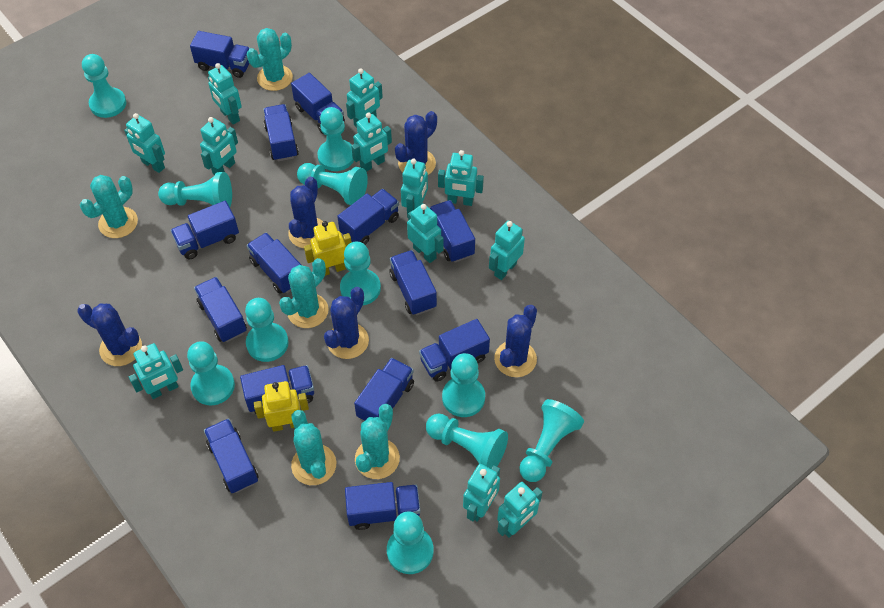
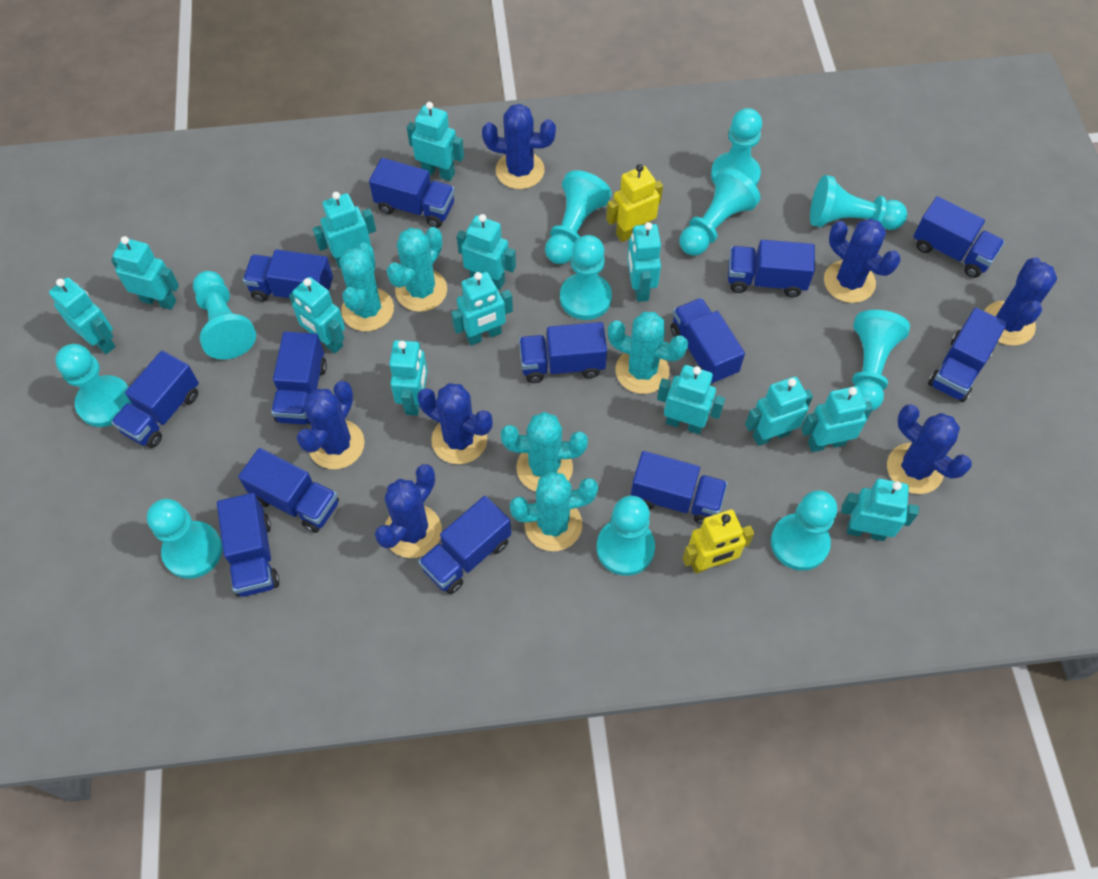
blue cactus: [78,304,142,366] [288,177,323,248] [324,287,369,359] [395,111,437,175] [494,305,537,377] = 5 -> [296,381,365,469] [375,464,442,558] [417,383,493,464] [482,104,556,189] [824,219,901,303] [887,404,972,494] [984,257,1057,346] = 7
blue truck: [170,201,239,259] [190,31,250,78] [194,277,247,342] [204,418,258,493] [240,365,314,414] [247,233,301,294] [263,104,299,161] [291,73,345,134] [337,189,399,245] [345,482,420,530] [354,358,414,421] [390,250,437,315] [419,319,490,382] [429,200,475,263] = 14 -> [111,351,199,448] [217,493,280,597] [238,448,339,533] [243,249,333,302] [271,331,327,425] [369,158,455,228] [418,496,511,594] [519,322,607,383] [631,451,728,525] [670,298,745,384] [728,240,815,297] [913,196,1005,278] [928,307,1007,402] = 13
turquoise robot: [124,113,165,173] [129,343,183,399] [200,117,238,175] [208,63,242,125] [346,69,383,127] [351,112,392,172] [401,159,428,217] [407,204,444,263] [438,150,484,206] [463,464,500,522] [489,220,525,280] [497,482,543,538] = 12 -> [49,277,116,354] [111,236,179,310] [289,277,345,354] [313,192,376,268] [389,340,428,416] [407,102,464,181] [451,272,513,346] [457,214,516,290] [627,222,661,302] [657,365,725,434] [745,376,813,446] [801,386,873,452] [841,479,919,541] = 13

